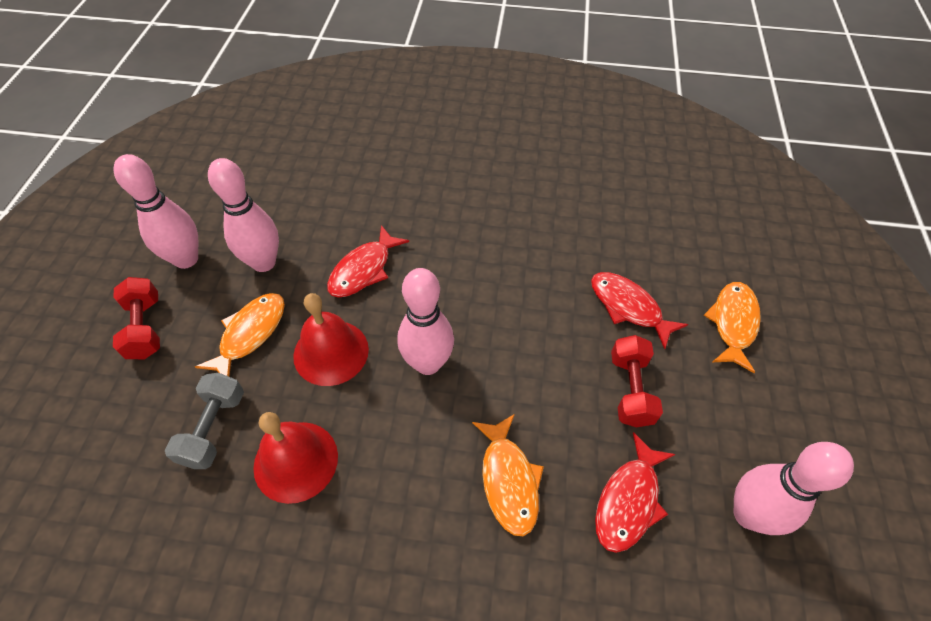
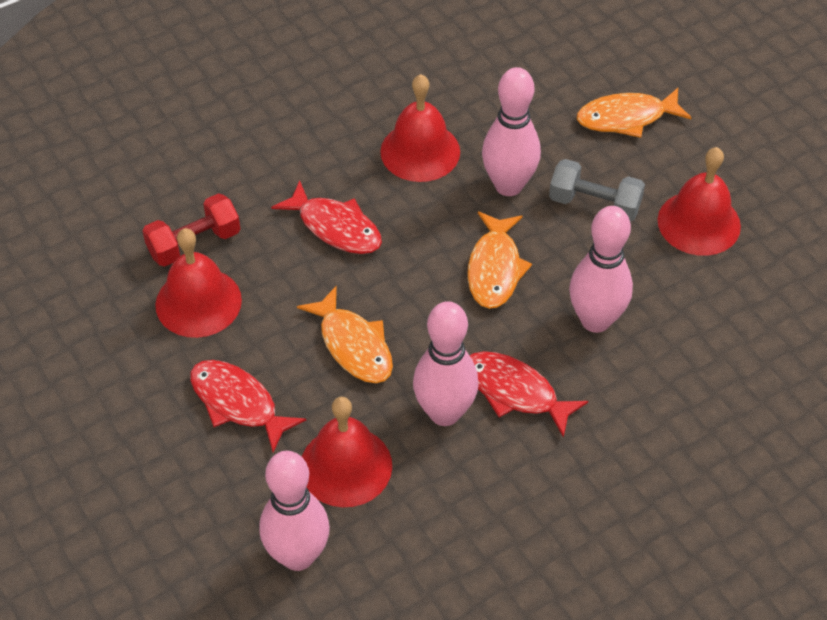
red bell: [253,412,338,504] [293,293,369,386] = 2 -> [155,228,242,338] [302,397,392,507] [380,74,460,182] [658,147,741,256] = 4
red dumbbell: [113,277,160,359] [611,335,663,427] = 2 -> [142,193,240,267] = 1

